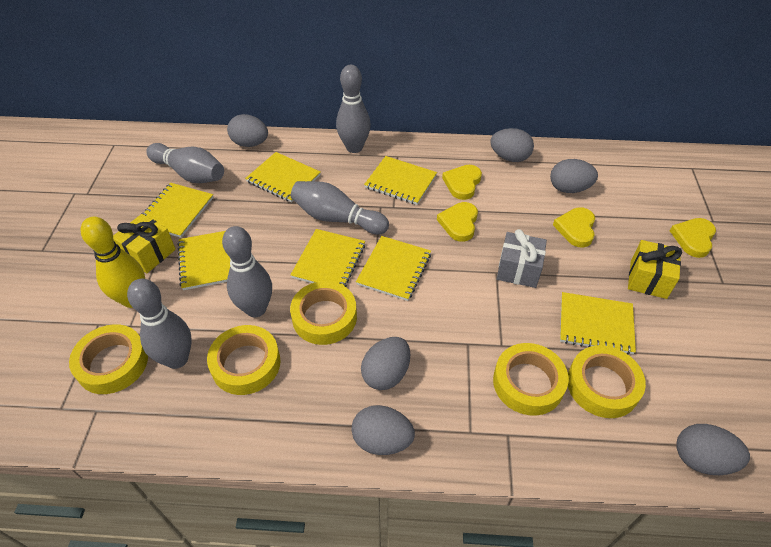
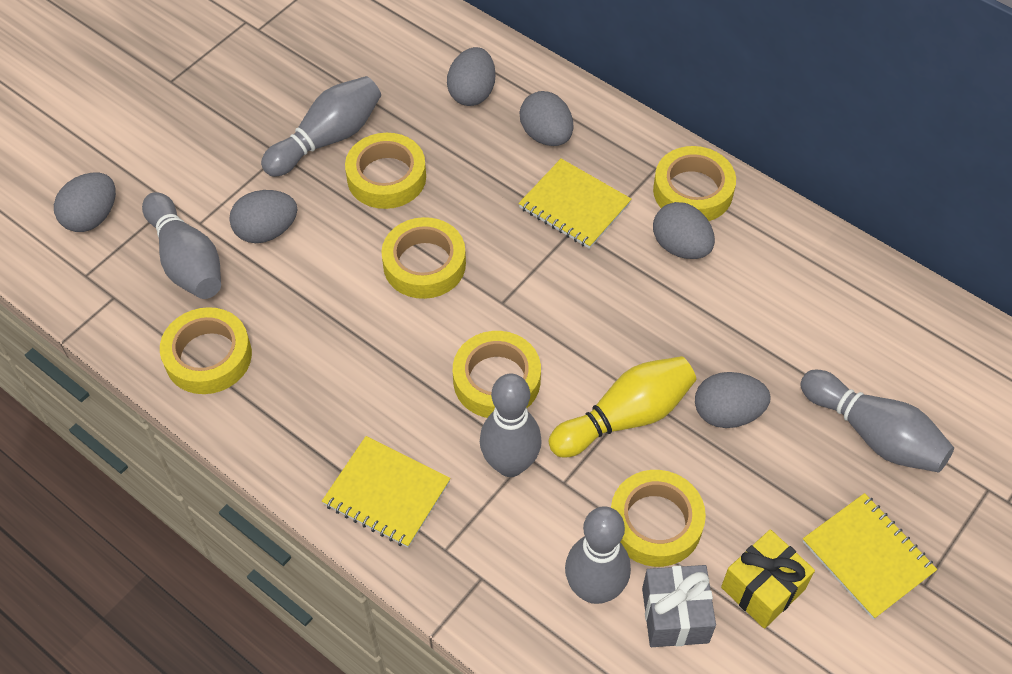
yellow gift: [113,214,176,273] [628,240,682,299] = 2 -> [721,529,815,629] = 1
yellow heart: [437,202,478,242] [442,165,482,200] [553,207,595,248] [670,218,716,258] = 4 -> none = 0
yellow notebook: [141,183,213,238] [177,231,230,290] [245,152,321,203] [291,229,365,287] [356,236,431,301] [364,156,437,205] [560,292,636,354] = 7 -> [322,436,451,548] [518,159,632,249] [802,493,937,619] = 3
yellow tape: [69,324,148,394] [207,325,281,395] [290,281,357,345] [493,343,569,416] [568,345,646,418] = 5 -> [160,307,252,394] [345,133,426,209] [381,217,466,299] [453,331,541,418] [611,470,706,567] [653,146,736,221] = 6

